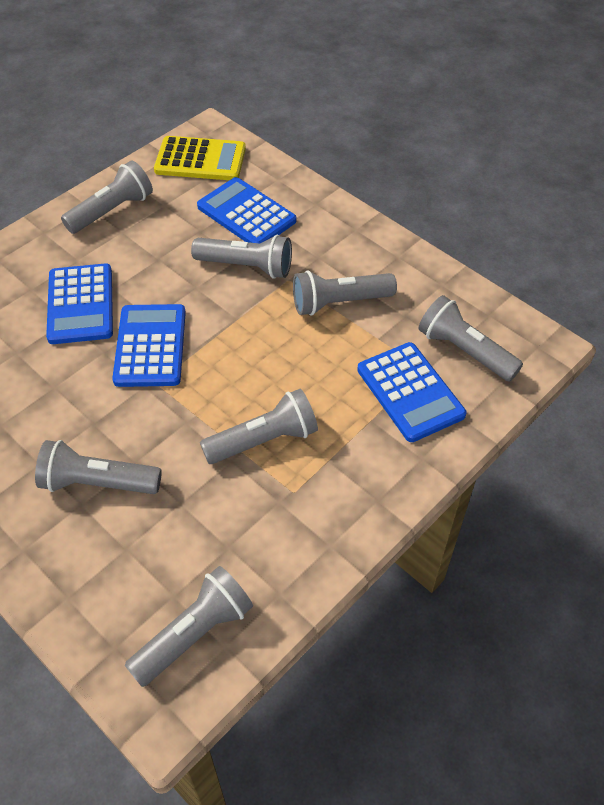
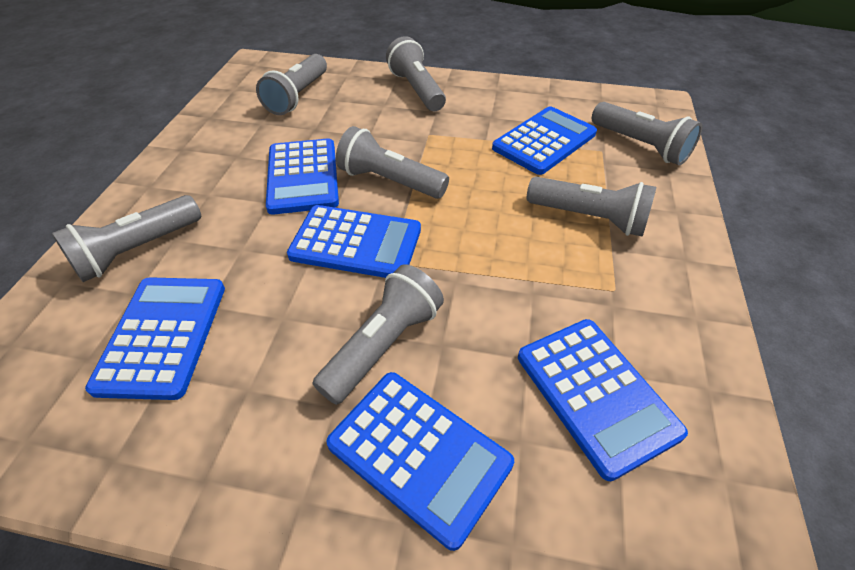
blue calculator: [46,264,113,344] [112,304,186,387] [197,177,296,243] [357,342,466,442] = 4 -> [85,277,225,400] [266,139,339,215] [287,205,421,278] [326,372,514,551] [492,106,597,175] [518,319,688,481] = 6
yellow calculator: [154,136,246,180] = 1 -> none = 0

